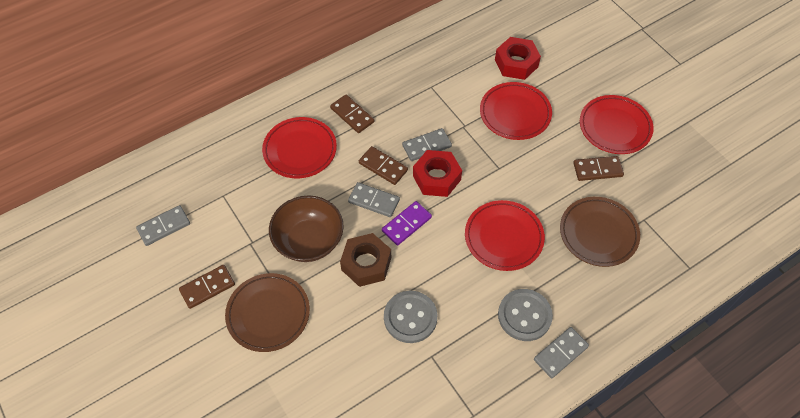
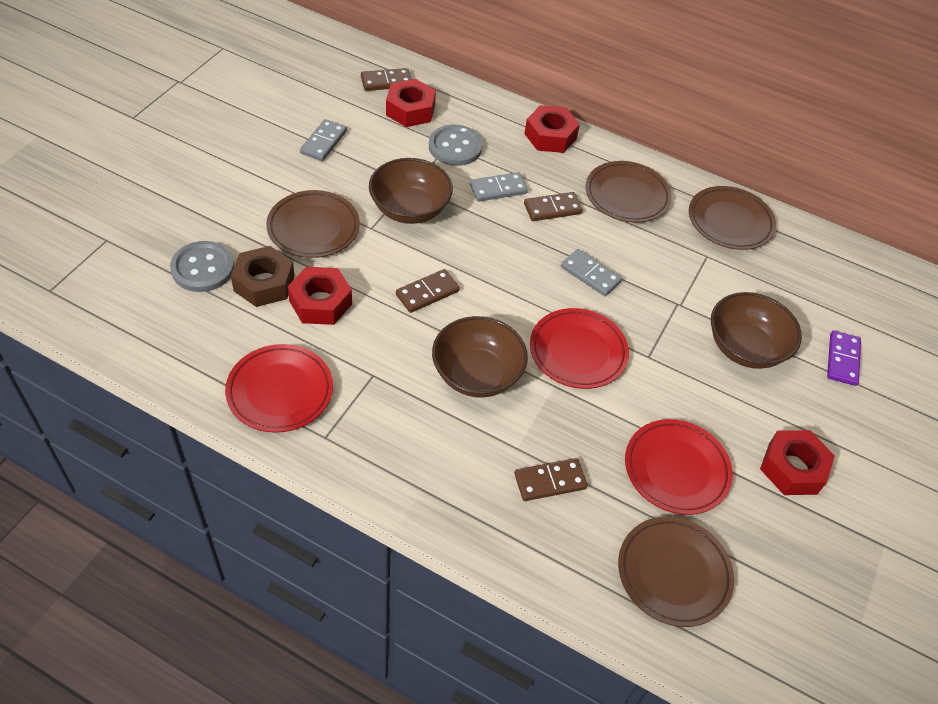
brown bowl: [269,195,344,262] = 1 -> [369,158,453,224] [432,316,528,398] [711,292,802,369] = 3
brown plate: [225,273,310,352] [560,197,640,267] = 2 -> [266,190,360,258] [586,161,672,223] [618,517,734,627] [689,186,776,250] = 4
grey domino: [136,205,190,246] [348,182,400,217] [402,128,452,161] [534,327,589,378] = 4 -> [300,119,347,161] [470,172,528,202] [561,249,622,296] = 3
red nut: [413,150,462,197] [495,37,541,80] = 2 -> [287,267,352,325] [386,79,436,127] [524,105,580,153] [760,430,835,495] = 4
red plate: [262,117,337,178] [465,200,545,271] [480,82,552,140] [580,95,654,154] = 4 -> [225,344,333,433] [530,308,629,389] [625,419,733,515] = 3

